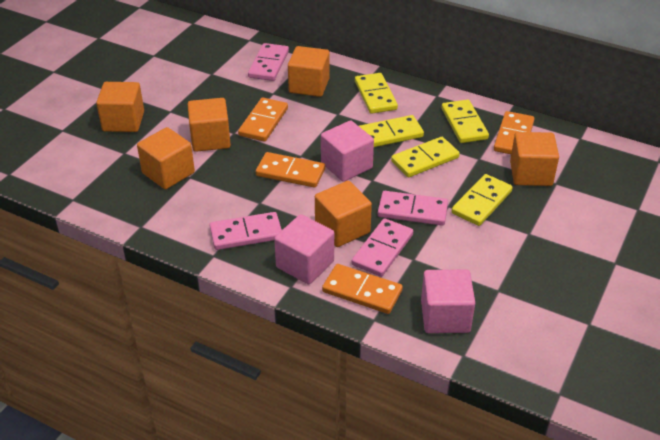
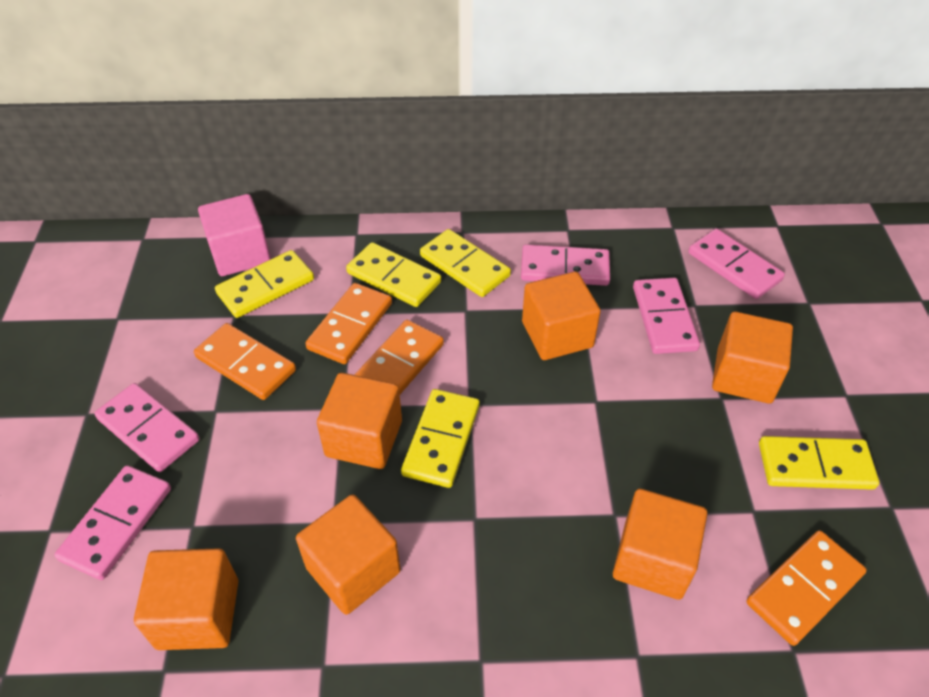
pink cube: [274,214,334,284] [321,121,374,182] [421,270,475,333] = 3 -> [198,194,271,276] = 1
pink domino: [210,212,282,250] [248,43,289,81] [352,218,413,277] [378,191,448,226] = 4 -> [54,465,171,580] [94,383,199,472] [521,244,610,286] [633,278,700,354] [688,229,785,299] = 5

